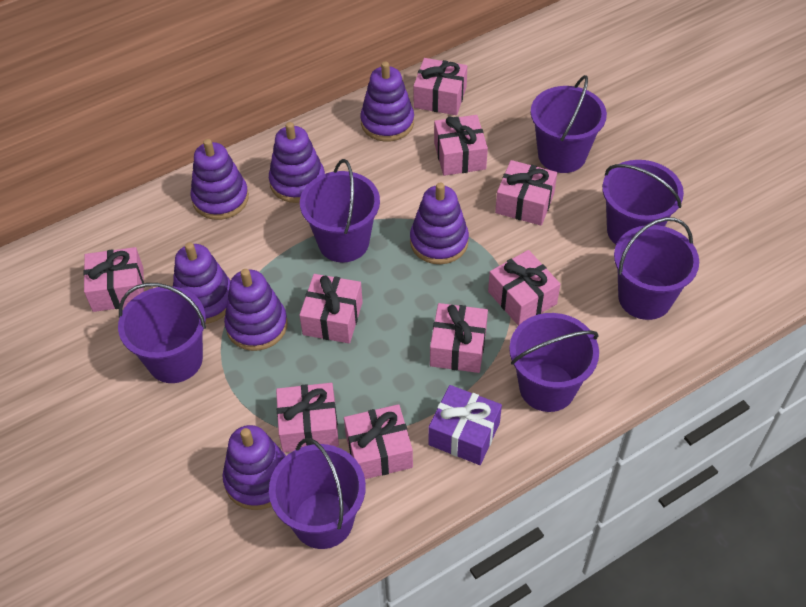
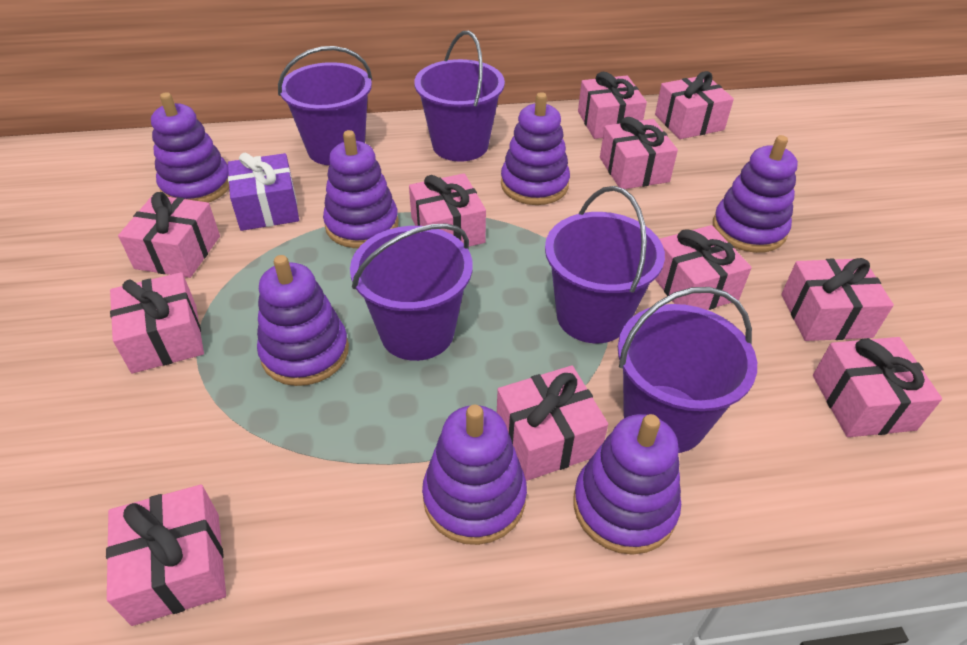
pink gift: [83,247,144,312] [276,383,339,452] [299,274,363,343] [344,404,413,479] [413,58,467,115] [430,303,488,373] [434,115,488,176] [488,250,560,326] [495,160,557,226] = 9 -> [106,485,226,626] [110,272,204,374] [118,192,220,278] [409,173,486,247] [497,365,608,481] [578,72,647,139] [600,117,678,189] [655,71,734,139] [655,225,752,310] [781,258,894,341] [813,337,942,437] = 11
purple bucket: [118,283,206,383] [269,438,366,549] [300,159,380,263] [509,313,599,412] [531,75,607,173] [602,160,684,245] [614,217,699,320] = 7 -> [278,46,372,165] [350,223,473,361] [414,31,505,162] [545,186,665,343] [618,287,757,453] = 5

